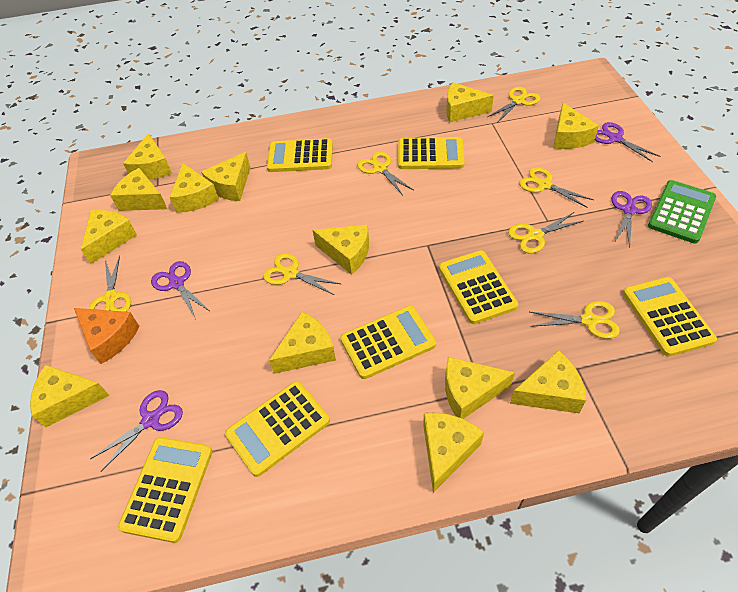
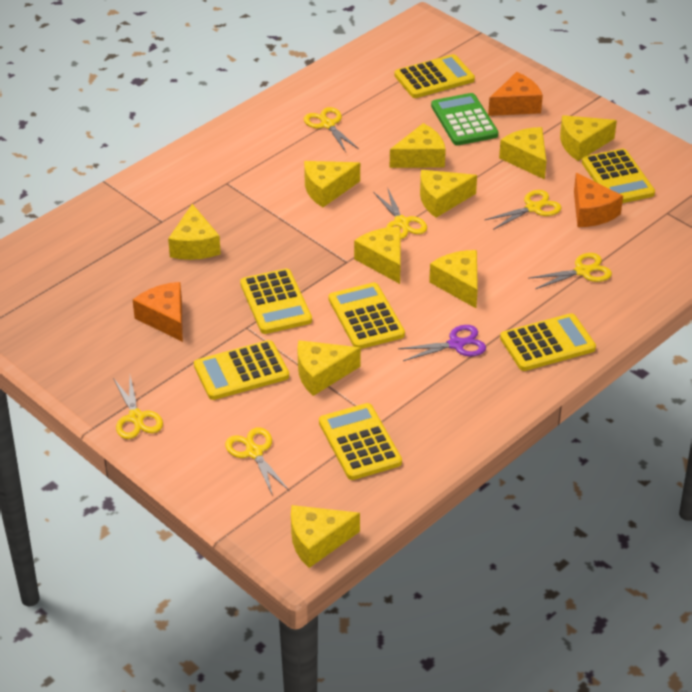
orange cheese: [74,308,140,364] = 1 -> [133,282,183,342] [488,72,543,116] [574,173,623,227] = 3
purple scissors: [90,390,183,472] [151,261,209,319] [595,122,660,162] [611,191,652,247] = 4 -> [398,325,486,361] = 1
yellow cheese: [30,365,110,428] [81,210,137,264] [110,168,167,211] [123,133,172,180] [170,163,219,213] [201,152,251,201] [269,312,336,374] [313,225,369,275] [423,413,484,493] [445,357,515,419] [446,82,494,122] [510,350,586,413] [553,103,599,149] = 13 -> [168,204,221,260] [291,505,360,568] [297,340,361,396] [304,161,360,207] [354,227,401,284] [390,123,446,168] [420,170,477,218] [429,250,478,308] [499,127,546,180] [560,115,617,161] = 10
yellow scissors: [89,255,131,312] [263,253,341,295] [357,151,413,195] [488,87,540,123] [508,212,583,254] [519,167,594,208] [530,301,620,339] = 7 -> [113,376,163,439] [225,428,289,496] [304,107,359,152] [373,187,427,240] [484,190,561,230] [529,253,612,289] = 6

